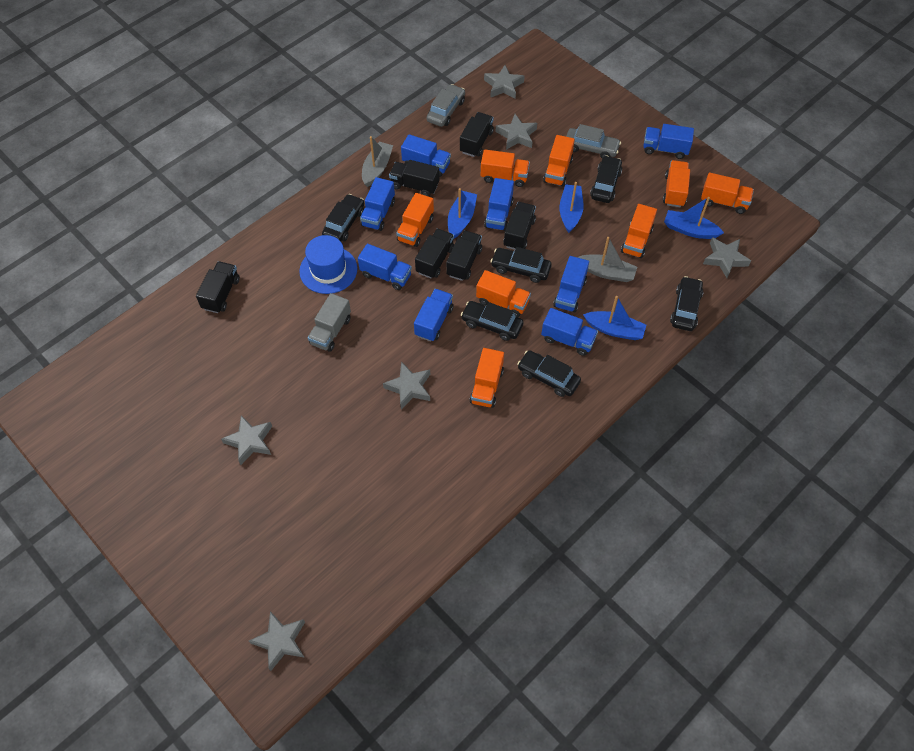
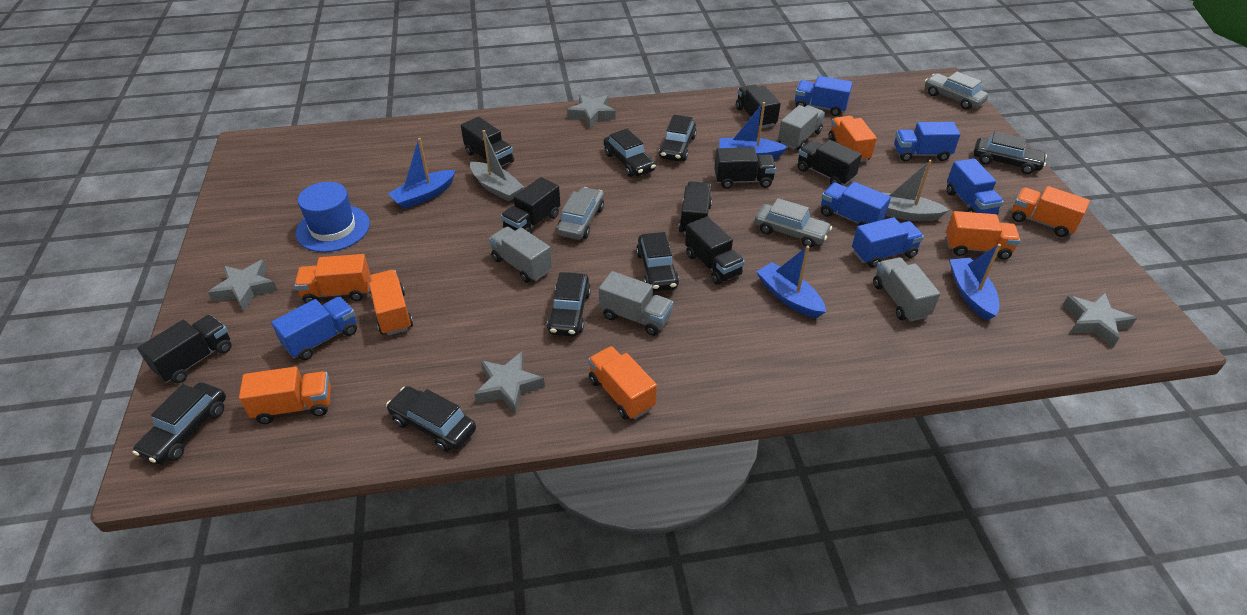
black car: [322,194,364,242] [461,301,523,341] [491,247,552,283] [517,350,581,397] [590,155,622,203] [670,276,703,331] = 6 -> [133,382,226,465] [386,386,476,452] [547,272,591,337] [603,129,656,177] [636,232,679,292] [659,115,696,161] [973,131,1047,174] = 7
black truck: [196,261,240,313] [389,160,439,197] [415,229,454,278] [446,230,482,281] [460,112,494,157] [503,202,536,250] = 6 -> [137,315,232,383] [461,117,514,167] [501,177,560,233] [678,181,712,235] [685,216,745,285] [714,147,776,189] [736,84,781,128] [798,140,862,186] = 8
blue truck: [358,244,412,290] [360,177,395,231] [401,134,451,177] [414,289,454,342] [484,178,514,231] [541,308,598,356] [553,256,589,312] [643,124,694,159] = 8 -> [271,297,357,360] [795,76,853,116] [821,182,891,226] [852,217,924,268] [894,122,960,161] [947,158,1004,215] = 6
grey car: [427,84,465,127] [566,124,621,158] = 2 -> [557,187,604,240] [755,198,832,248] [925,72,988,110] = 3
grey star: [221,415,272,465] [249,611,305,671] [383,362,430,409] [484,65,525,99] [496,114,537,150] [703,237,751,278] = 6 -> [208,260,278,311] [474,352,545,414] [567,94,616,128] [1063,293,1137,348] = 4
grey truck: [308,293,351,352] = 1 -> [489,227,552,283] [599,271,673,336] [778,105,825,150] [873,257,940,322] = 4
orange truck: [396,193,434,247] [470,348,504,408] [476,270,531,317] [481,150,530,187] [543,135,575,187] [621,204,657,258] [663,160,690,207] [701,172,754,214] = 8 -> [239,367,331,424] [294,254,371,303] [369,270,413,335] [588,346,657,419] [828,116,877,162] [946,211,1020,260] [1012,186,1090,237] = 7

